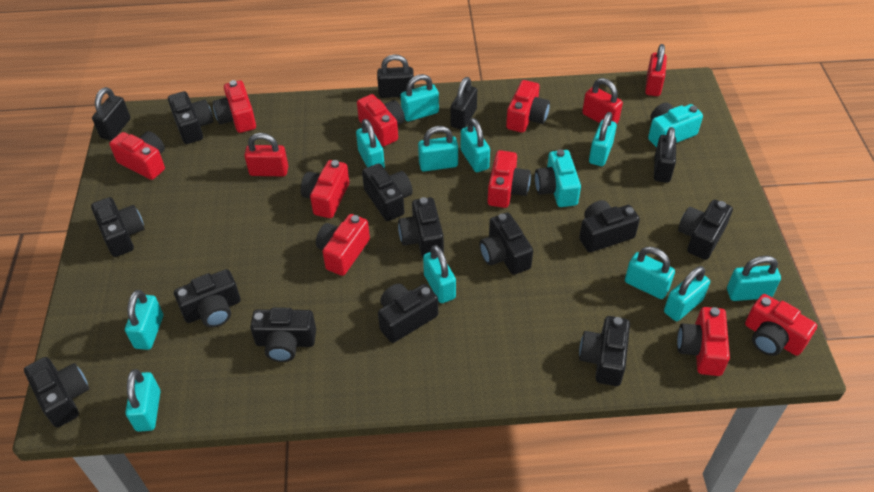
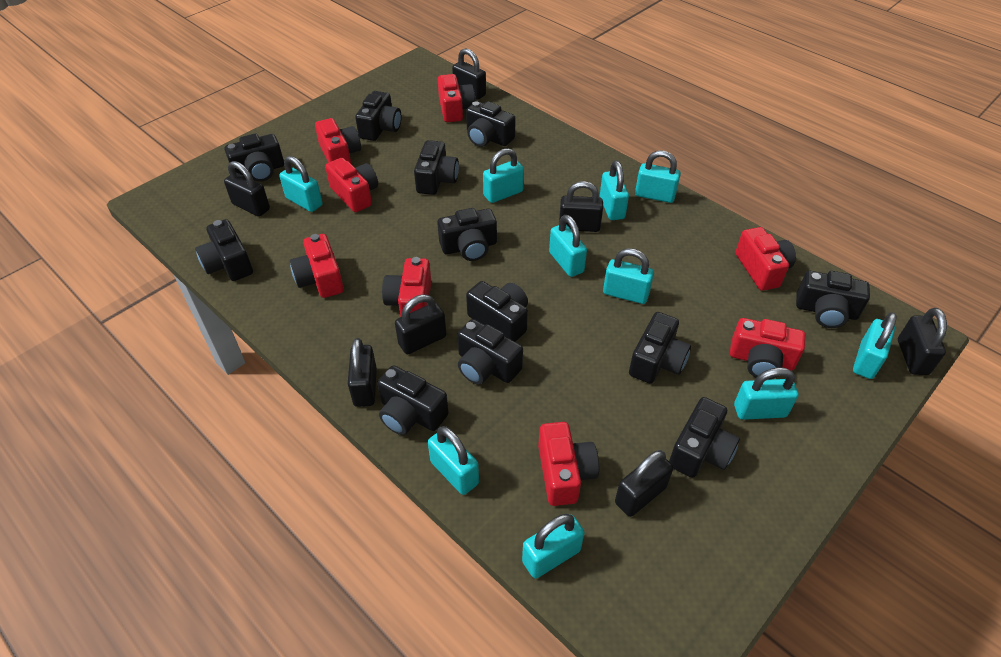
black padlock: [92,87,130,141] [377,54,414,98] [450,77,477,130] [654,127,676,183] = 4 -> [224,161,270,217] [348,338,377,407] [395,294,446,354] [452,48,486,100] [559,181,603,232] [615,450,673,517] [898,308,947,375] = 7
red camera: [109,131,165,180] [213,80,256,133] [301,160,349,218] [316,214,370,276] [357,94,405,146] [487,150,531,208] [506,80,550,133] [677,307,730,376] [745,294,817,356] = 9 -> [290,234,344,298] [315,118,361,163] [325,158,378,212] [382,257,431,317] [438,74,475,122] [538,422,599,506] [730,318,805,380] [736,227,796,291] = 8
red padlock: [244,133,288,176] [582,78,623,124] [645,44,667,96] = 3 -> none = 0
turquoise camera: [535,149,581,207] [648,102,703,148] = 2 -> none = 0
turquoise padlock: [125,290,163,350] [125,369,161,432] [356,119,385,168] [401,74,439,122] [418,126,458,172] [423,245,456,303] [461,118,490,172] [589,112,617,166] [625,247,675,299] [664,266,710,321] [727,256,781,301] = 11 -> [279,156,323,212] [428,426,479,495] [483,148,524,203] [522,514,584,579] [549,215,587,277] [600,161,629,220] [603,248,654,304] [635,151,681,203] [734,367,799,420] [853,312,897,379] = 10

